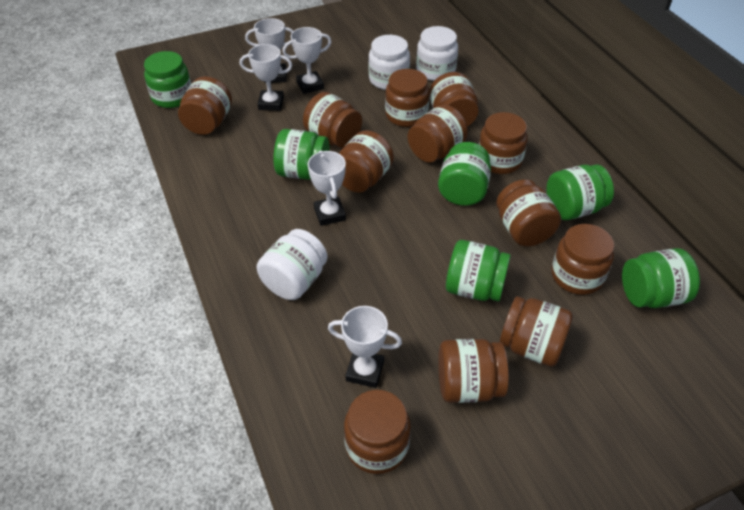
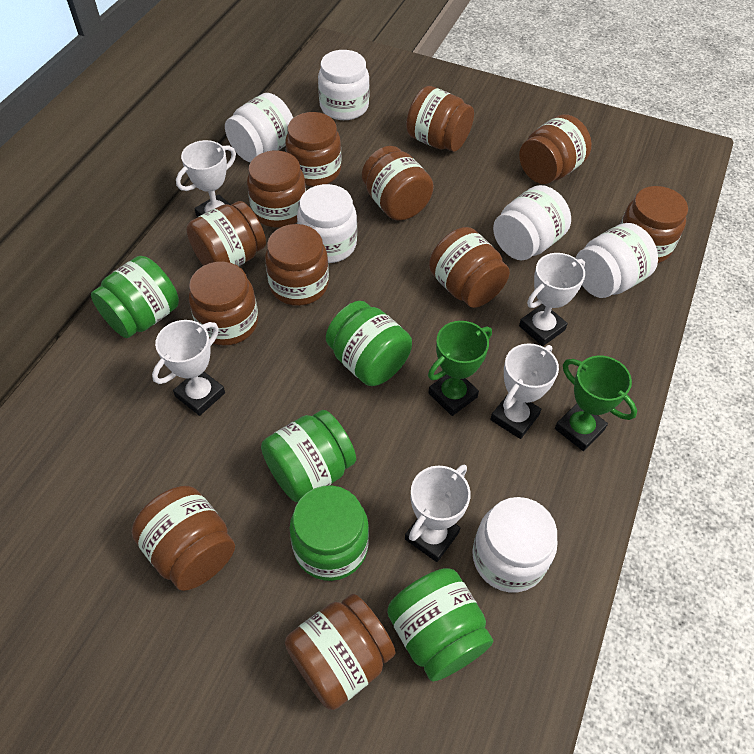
green jar: [144,51,191,108] [273,129,329,180] [438,142,491,206] [446,240,511,301] [546,164,614,220] [622,248,700,308] = 6 -> [91,256,179,338] [261,410,356,502] [290,485,369,581] [326,301,412,386] [387,568,494,681] = 5
green trophy: none = 0 -> [428,321,492,416] [555,356,637,451] = 2
white jar: [257,229,328,300] [368,35,410,90] [416,26,458,81] = 3 -> [225,93,293,162] [297,184,357,263] [318,50,370,120] [472,497,558,592] [493,185,571,260] [576,223,658,298] = 6

